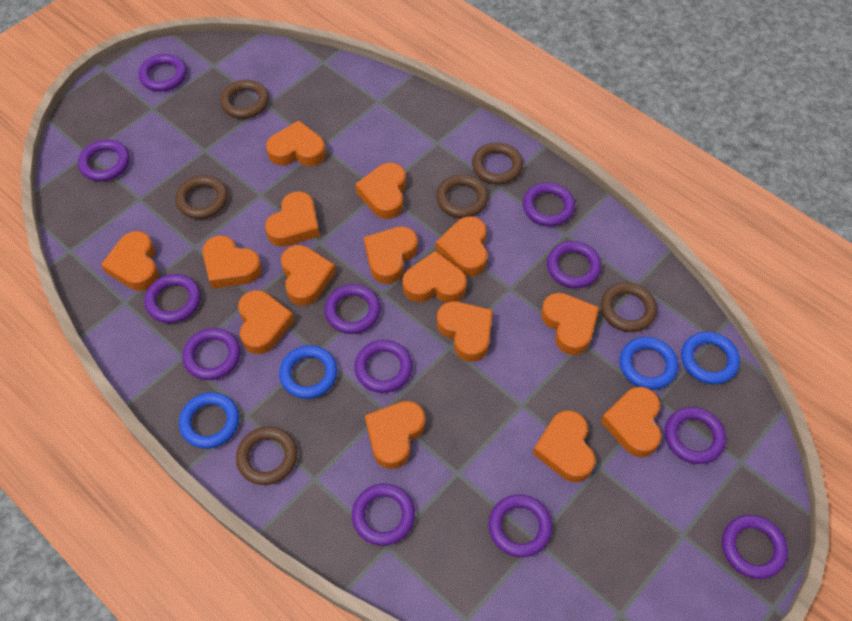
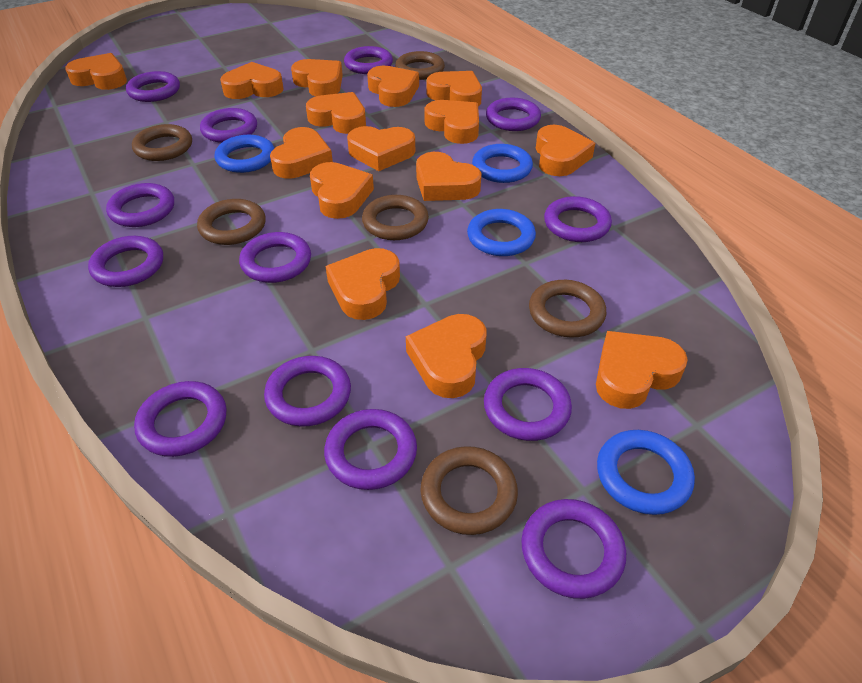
purple ring: [78,139,130,181] [138,54,187,92] [144,274,201,323] [182,328,241,380] [324,284,381,334] [352,484,415,546] [354,340,413,393] [488,494,552,557] [523,182,575,227] [547,241,602,288] [665,407,726,464] [722,515,788,579] = 12 -> [88,236,163,287] [106,183,174,227] [126,71,180,102] [134,381,227,457] [200,108,257,143] [239,232,311,283] [264,356,351,427] [324,409,417,490] [344,46,393,74] [484,368,572,441] [486,98,541,131] [521,499,626,599] [544,196,612,242] = 13

